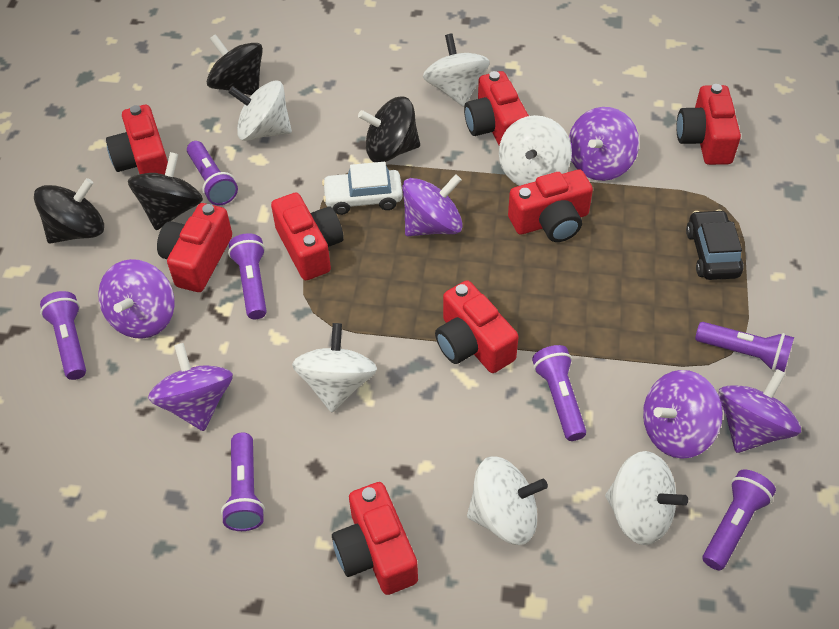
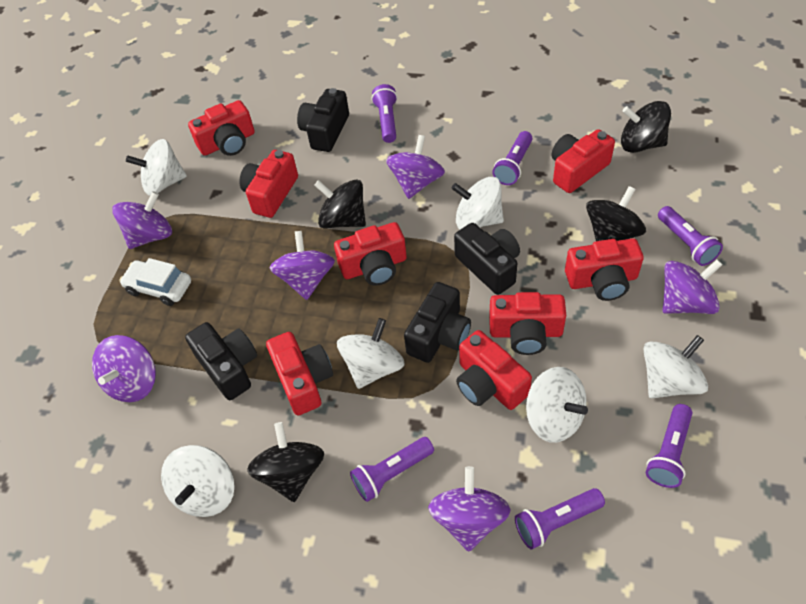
black camera: none = 0 -> [185,322,257,400] [297,88,349,152] [404,282,471,363] [454,223,520,295] = 4
black car: [686,210,744,280] = 1 -> none = 0
purple flashlight: [40,291,86,380] [187,141,238,205] [221,433,265,531] [228,233,267,319] [532,345,586,441] [695,322,794,372] [703,469,776,570] = 7 -> [350,437,434,502] [371,84,397,143] [492,131,533,185] [515,488,605,549] [646,404,692,488] [658,206,723,266] = 6

